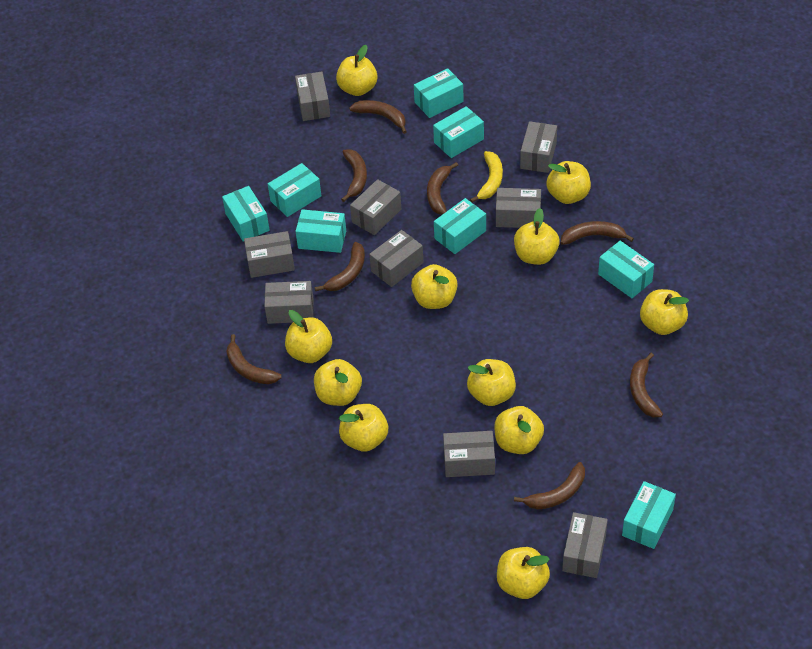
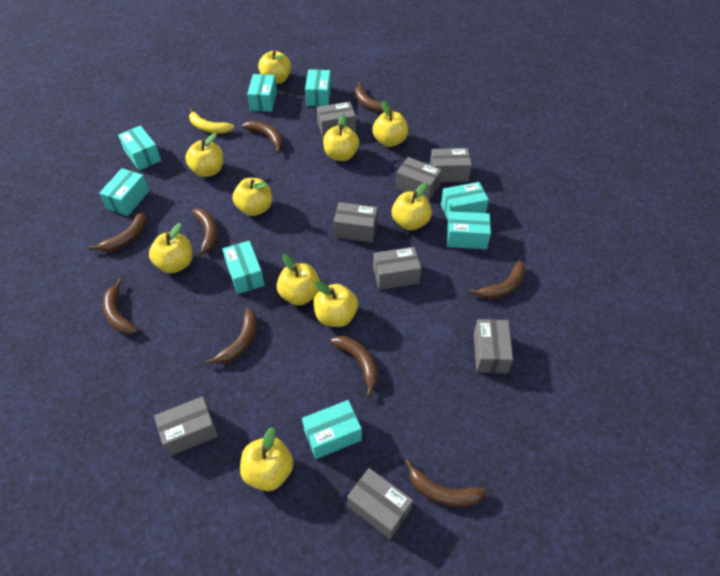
brown banana: [226,334,282,384] [315,242,365,291] [341,149,367,202] [349,100,407,134] [427,162,458,215] [514,462,585,510] [561,221,634,245] [630,353,663,417] = 8 -> [89,212,147,252] [103,279,138,335] [192,208,218,258] [206,308,257,365] [242,121,283,153] [330,336,378,397] [355,82,393,113] [405,459,487,507] [469,261,526,299] = 9
grey box: [244,231,295,278] [264,281,314,324] [295,72,330,121] [350,179,401,235] [369,230,424,287] [443,431,495,477] [496,188,541,228] [520,121,557,173] [562,512,608,578] = 9 -> [154,396,218,456] [317,102,356,138] [333,202,378,242] [347,468,413,539] [373,247,421,290] [396,157,442,201] [430,148,472,182] [474,319,513,374] = 8
yellow apple: [285,310,332,363] [314,359,362,406] [336,45,378,96] [339,404,388,452] [411,264,458,309] [467,359,516,406] [494,406,544,454] [497,547,550,599] [514,208,559,265] [546,161,591,204] [640,289,689,335] = 11 -> [149,223,192,273] [185,133,223,177] [233,178,272,216] [240,427,294,491] [258,50,291,84] [277,254,320,306] [314,281,358,327] [323,114,359,161] [372,101,408,147] [392,183,432,230] = 10

